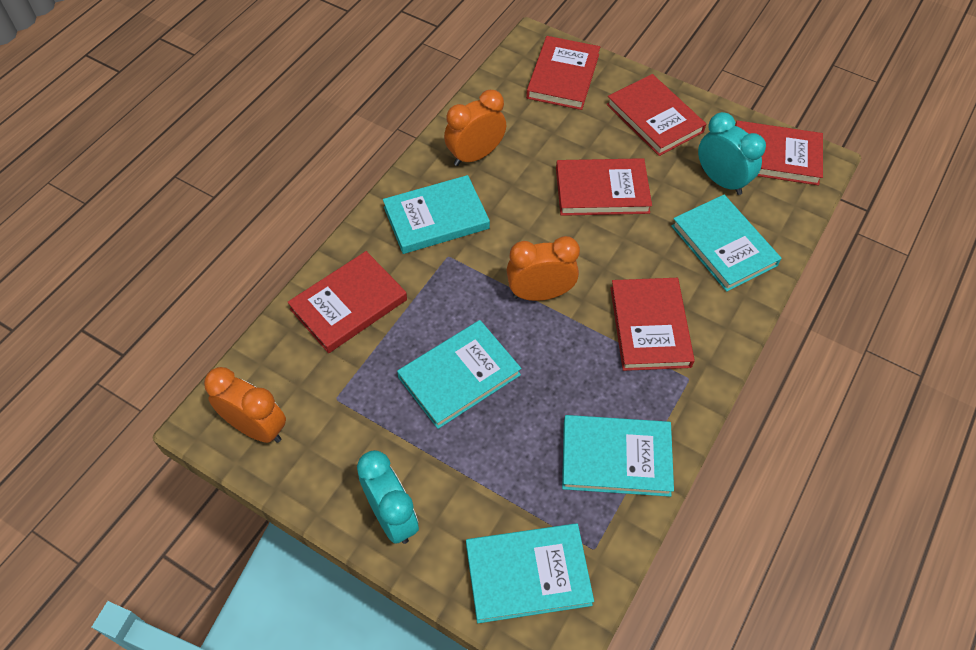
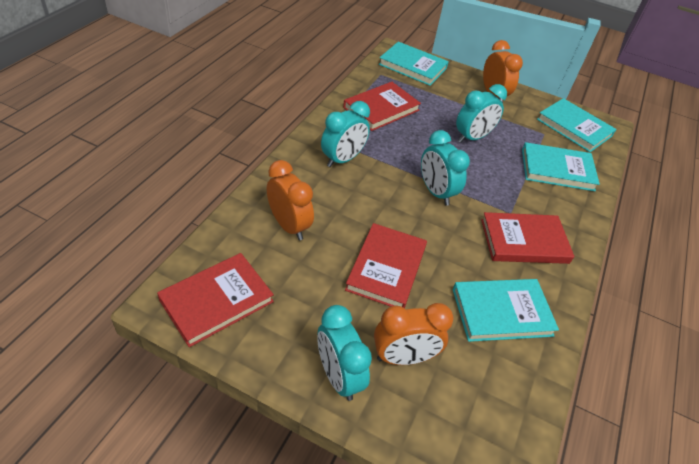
red book: [287,251,407,353] [526,36,600,110] [556,158,652,216] [606,74,706,156] [610,278,695,371] [735,121,823,185] = 6 -> [157,253,274,347] [343,82,421,131] [345,223,427,308] [481,212,575,264] = 4
turquoise book: [383,175,490,254] [397,320,521,429] [466,523,594,623] [562,415,674,497] [671,195,782,292] = 5 -> [379,42,449,86] [453,279,559,342] [522,142,600,191] [537,98,616,152] = 4
turquoise clock: [357,450,419,544] [698,112,766,195] = 2 -> [317,305,372,401] [321,101,370,167] [421,130,470,206] [456,84,507,143] = 4

